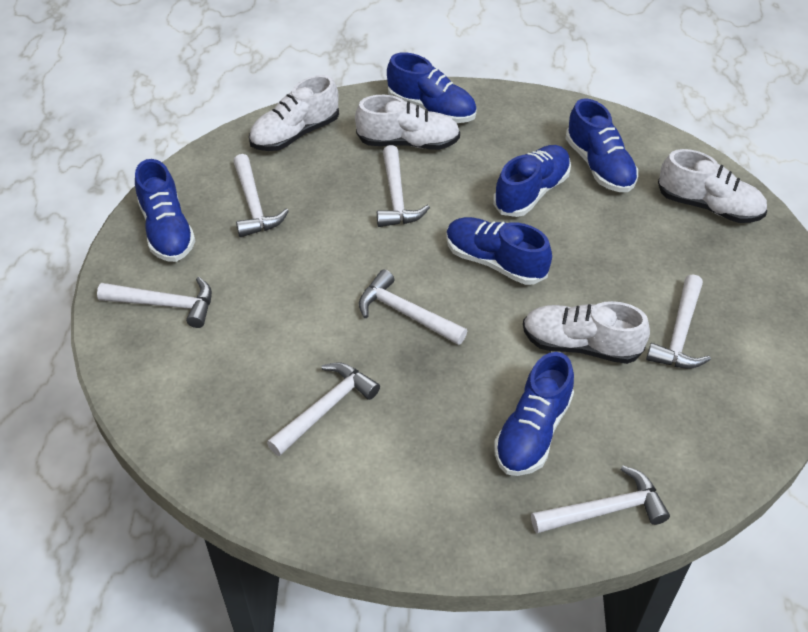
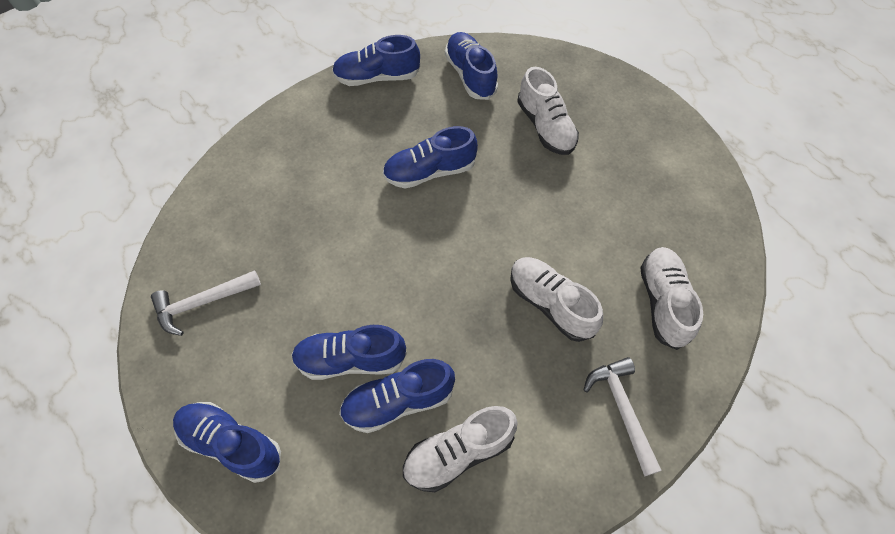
white hammer: [97,277,212,328] [233,154,289,237] [267,363,380,456] [359,270,467,345] [377,145,430,227] [531,465,670,533] [646,274,711,369] = 7 -> [151,270,261,336] [584,357,662,476] = 2

